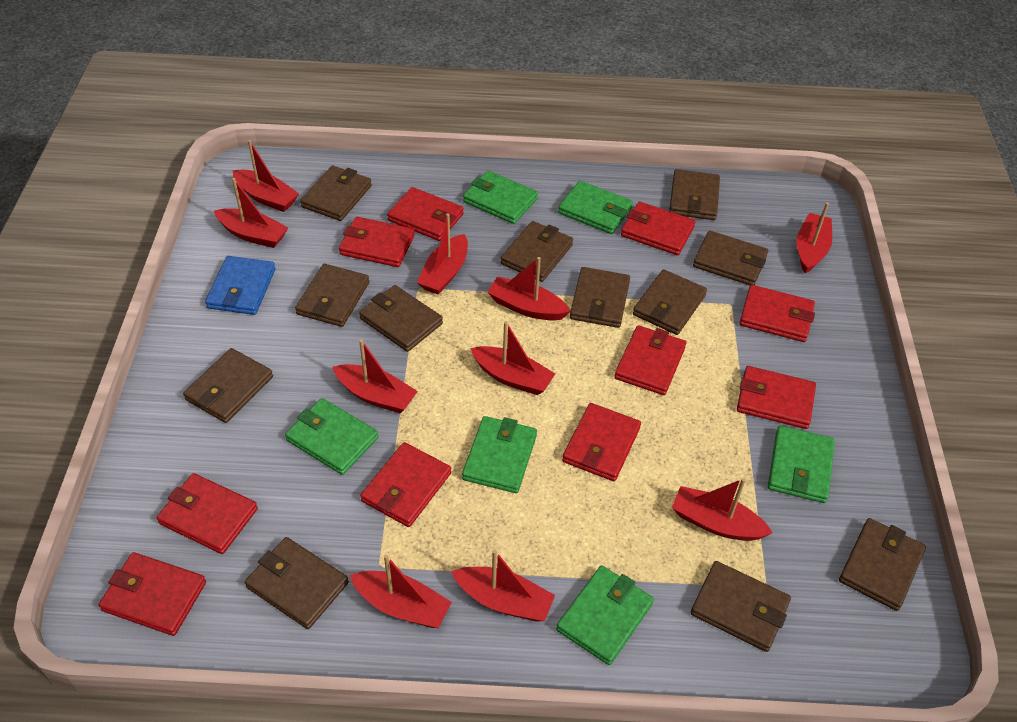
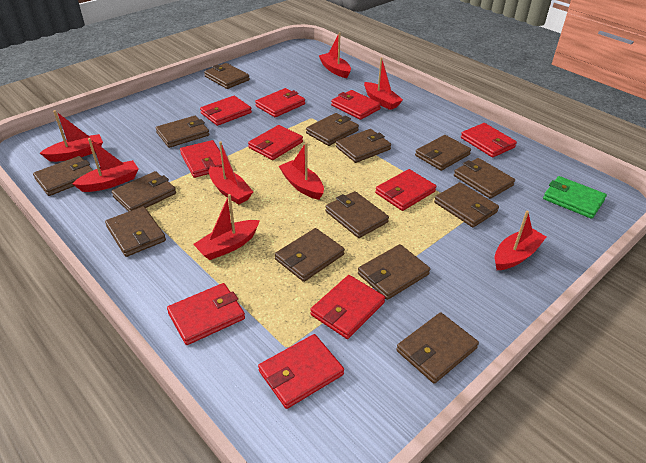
blue wallet: [205,256,275,315] = 1 -> none = 0
brown wallet: [183,348,273,423] [245,537,349,629] [295,264,369,327] [300,166,372,221] [359,285,443,352] [501,221,573,282] [570,267,630,328] [633,269,707,335] [669,169,720,220] [691,561,791,652] [693,231,768,285] [839,518,926,611] = 12 -> [33,156,93,196] [105,206,166,257] [112,171,176,212] [156,116,209,148] [204,63,250,89] [275,228,345,282] [306,113,359,146] [325,191,389,238] [336,129,391,163] [358,244,430,300] [396,312,479,384] [415,135,471,171] [434,182,499,227] [454,158,515,199] = 14
green wallet: [285,398,378,475] [462,416,537,493] [463,171,538,224] [556,565,654,665] [558,181,633,234] [768,425,835,503] = 6 -> [543,176,607,219] = 1
red boat: [214,178,289,248] [233,140,299,212] [333,339,418,413] [350,555,452,628] [417,213,468,295] [451,550,555,622] [470,321,555,395] [487,257,570,321] [672,478,772,541] [797,202,832,273] = 10 -> [40,110,103,162] [73,138,139,192] [193,194,260,260] [209,141,253,205] [279,143,324,200] [319,32,351,78] [364,57,403,110] [495,211,546,270] = 8

